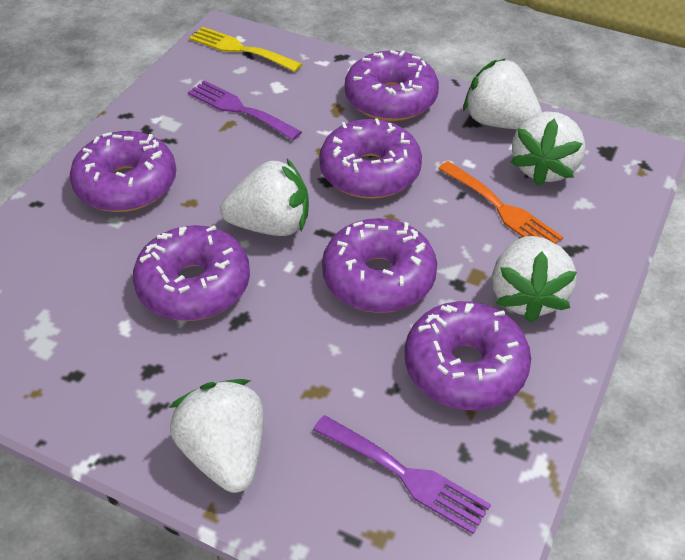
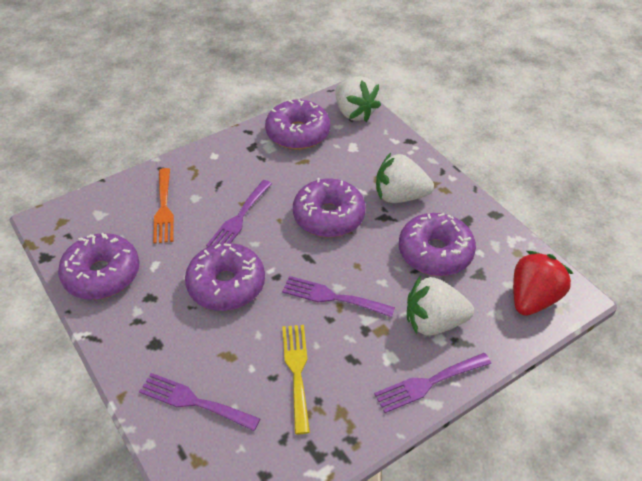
purple donut: [70,131,176,212] [133,225,250,321] [319,118,422,199] [322,218,437,313] [345,50,439,121] [405,301,531,410] = 6 -> [58,233,139,300] [185,243,265,311] [265,100,330,149] [293,178,366,237] [399,213,476,276] = 5
purple fork: [188,80,302,140] [313,415,491,534] = 2 -> [139,373,260,431] [206,180,272,247] [282,276,395,317] [374,353,491,413] = 4
red strawberry: none = 0 -> [513,251,574,316] = 1
white strawberry: [169,379,264,493] [220,159,309,236] [463,58,542,129] [492,236,577,323] [510,111,586,186] = 5 -> [336,76,381,122] [376,153,434,203] [407,276,474,336] = 3

